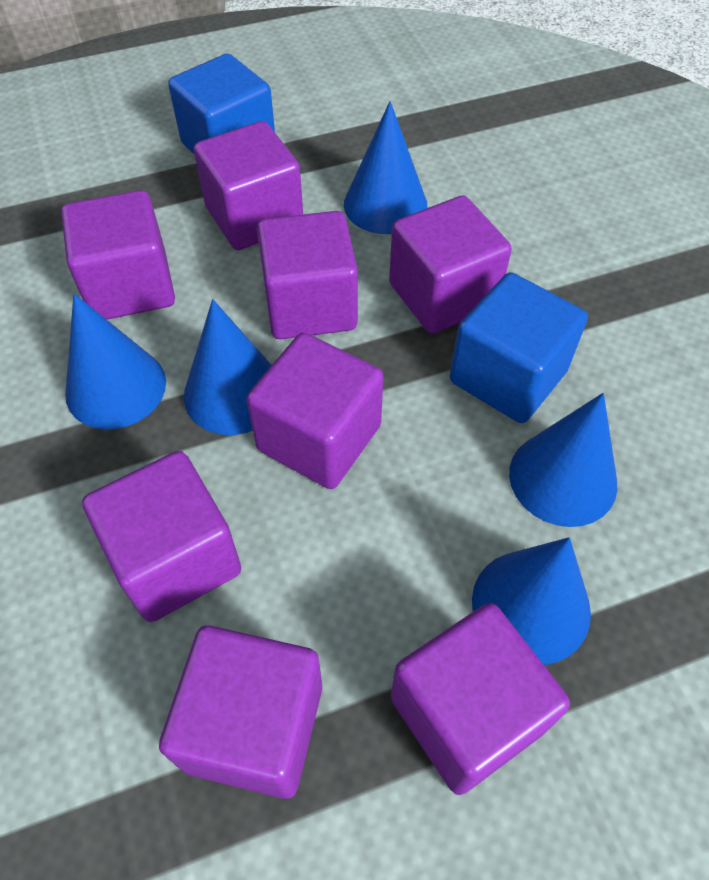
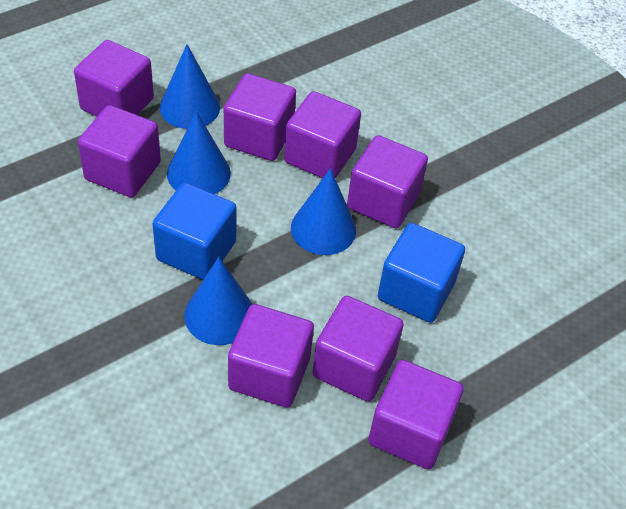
blue cone: [65,293,166,429] [184,299,272,435] [344,101,427,234] [472,537,591,665] [509,393,617,527] = 5 -> [160,44,220,129] [167,111,231,194] [184,257,252,345] [291,168,356,255] = 4

